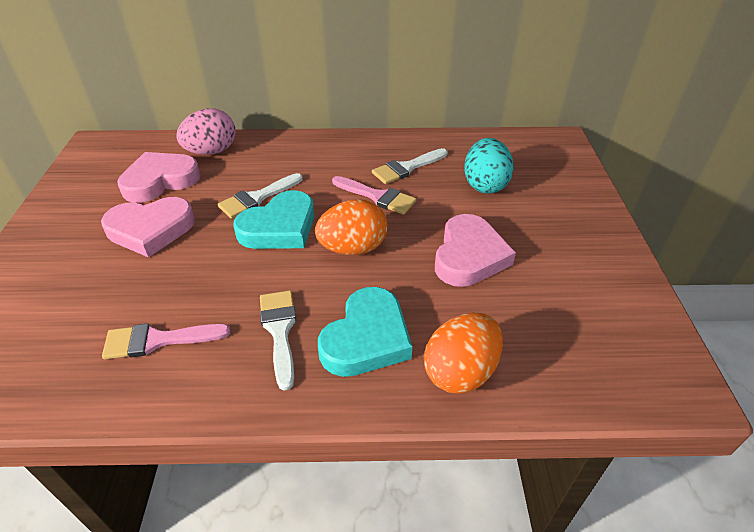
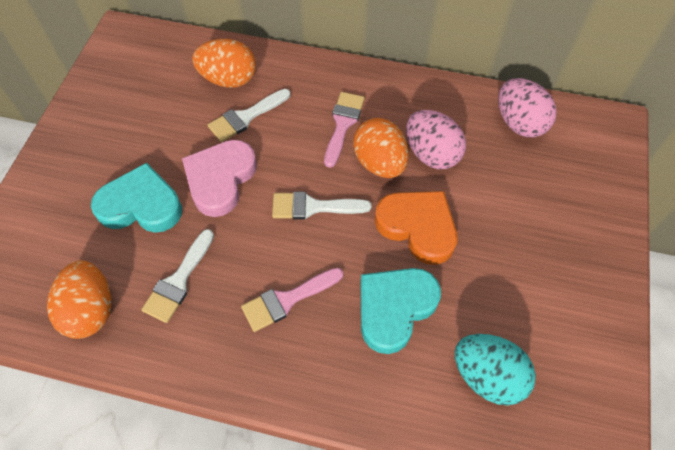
orange egg: [315,199,388,255] [424,313,503,394] = 2 -> [47,260,111,339] [192,39,256,88] [353,118,409,178] = 3
orange heart: none = 0 -> [375,191,458,265] = 1
pink egg: [176,108,236,155] = 1 -> [406,110,466,169] [498,78,557,137] = 2
pink heart: [101,197,195,257] [117,152,201,203] [435,214,516,287] = 3 -> [182,140,257,217] = 1

